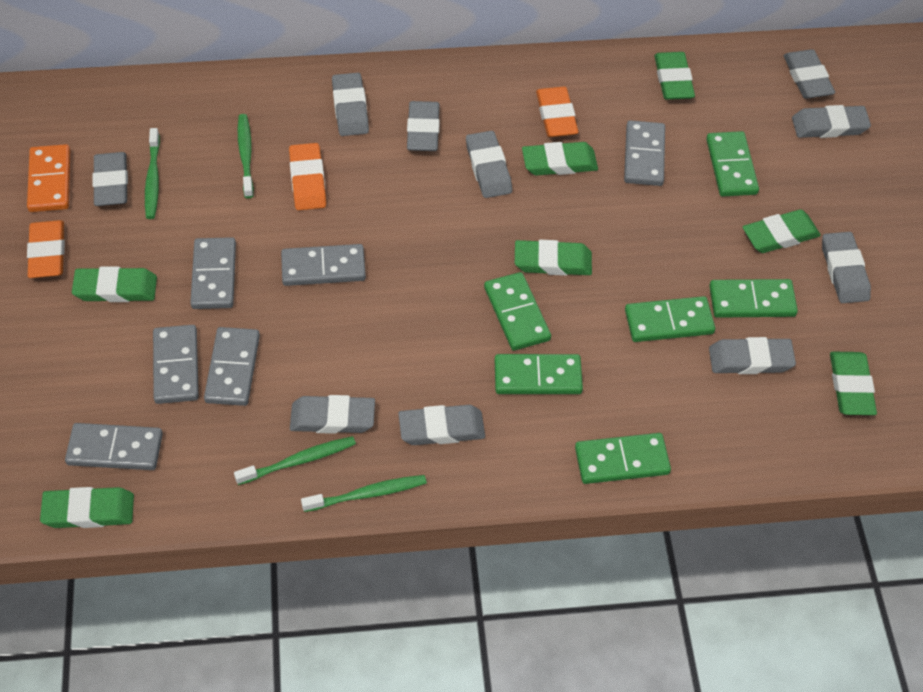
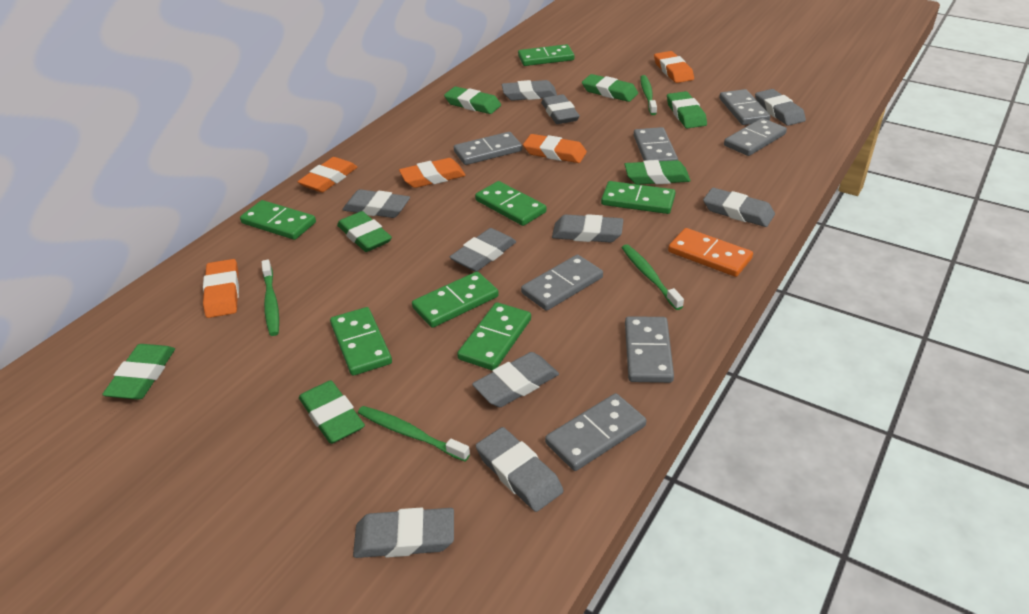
green domino: [484,272,551,351] [495,354,583,394] [575,433,671,484] [625,296,715,342] [706,131,759,196] [709,279,798,318] = 6 -> [240,200,316,240] [330,307,392,376] [412,272,499,328] [457,302,531,370] [475,181,546,226] [518,44,574,66] [601,181,675,214] = 7
grey domino: [65,423,163,470] [153,325,199,404] [190,237,236,309] [204,327,260,406] [281,244,366,286] [624,120,665,186] = 6 -> [454,132,522,165] [521,255,603,311] [545,393,646,471] [625,316,674,383] [634,127,678,161] [719,89,771,125] [724,118,787,156] = 7
orange eraser: [27,220,65,278] [289,143,326,210] [536,87,579,137] = 3 -> [203,259,239,318] [297,157,357,192] [399,158,466,188] [523,134,587,163] [654,51,694,83] = 5

